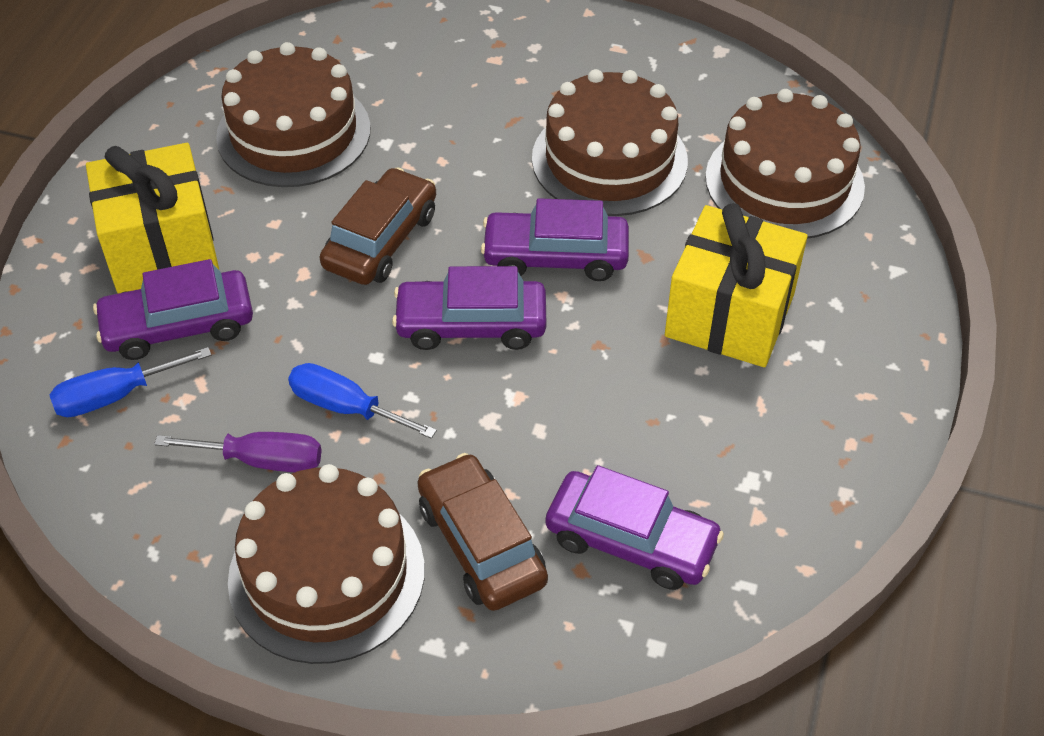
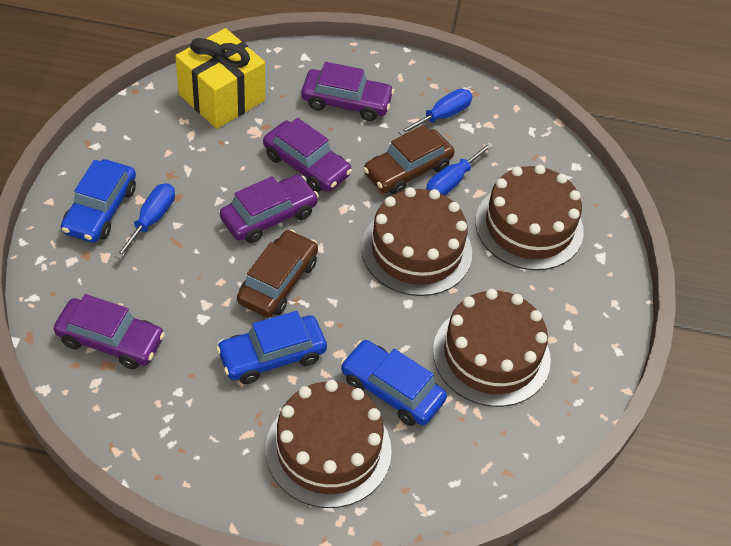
blue car: none = 0 -> [61,159,136,243] [216,311,327,384] [341,340,447,426] = 3
blue screwdriver: [49,347,211,417] [288,363,437,439] = 2 -> [115,183,175,259] [398,89,472,135] [426,142,494,195] = 3
purple screwdriver: [154,432,322,472] = 1 -> none = 0
yellow gift: [86,143,219,294] [665,203,808,367] = 2 -> [175,28,265,129] = 1

